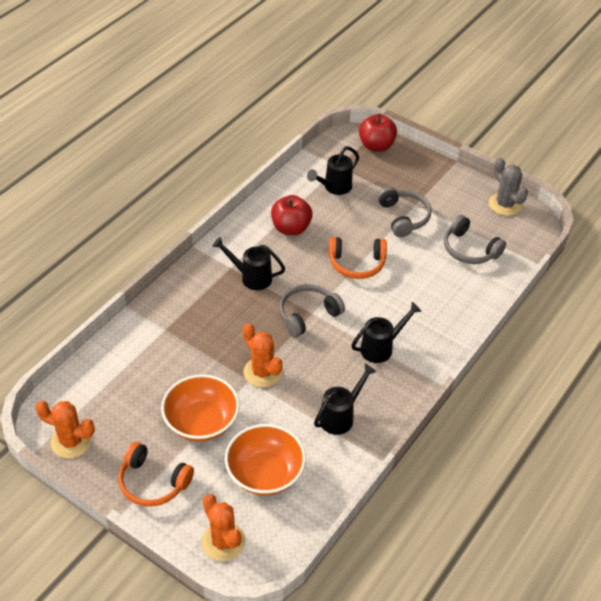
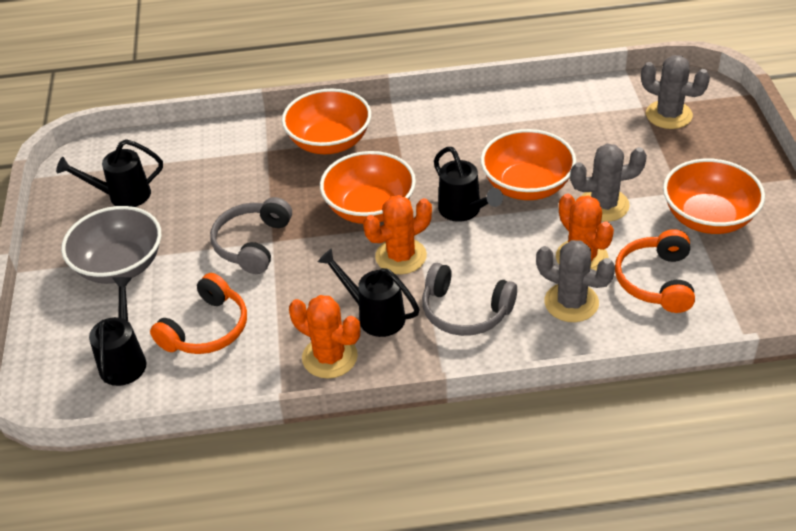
grey bowl: none = 0 -> [61,206,161,284] = 1
grey cactus: [489,158,528,216] = 1 -> [536,240,615,322] [570,144,647,222] [641,55,710,129] = 3
grey headphones: [279,284,345,337] [377,187,431,237] [444,215,506,264] = 3 -> [210,197,292,274] [422,263,517,336] = 2
orange bowl: [161,374,240,442] [225,424,306,495] = 2 -> [282,89,371,154] [320,151,416,224] [481,129,576,200] [663,159,765,234] = 4
red apple: [271,195,313,235] [359,113,397,152] = 2 -> none = 0

